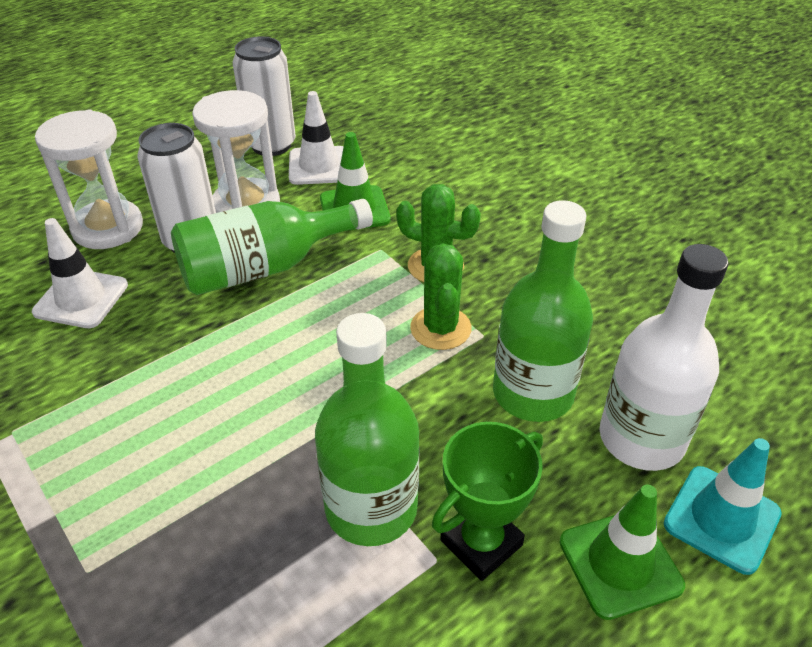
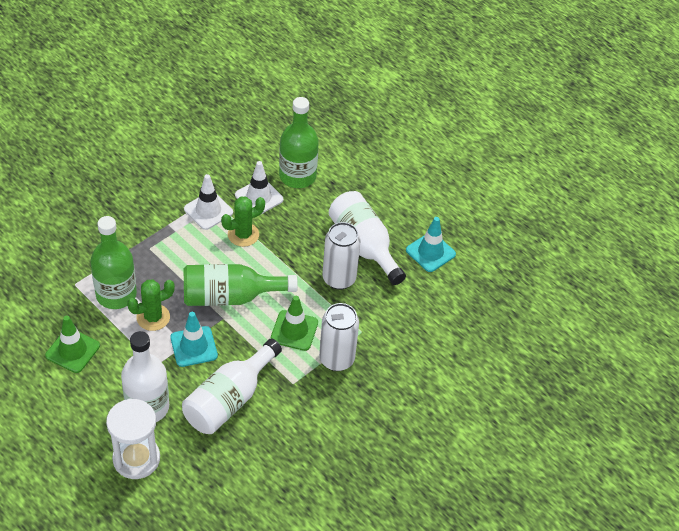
green trophy: [432,422,543,581] = 1 -> none = 0
turquoise traffic cone: [664,438,782,575] = 1 -> [170,312,218,367] [406,217,456,272] = 2
white bottle: [599,244,728,471] = 1 -> [121,331,169,422] [182,339,282,434] [329,191,406,285] = 3
white hourglass: [35,110,143,249] [192,90,280,213] = 2 -> [106,398,160,479] = 1

